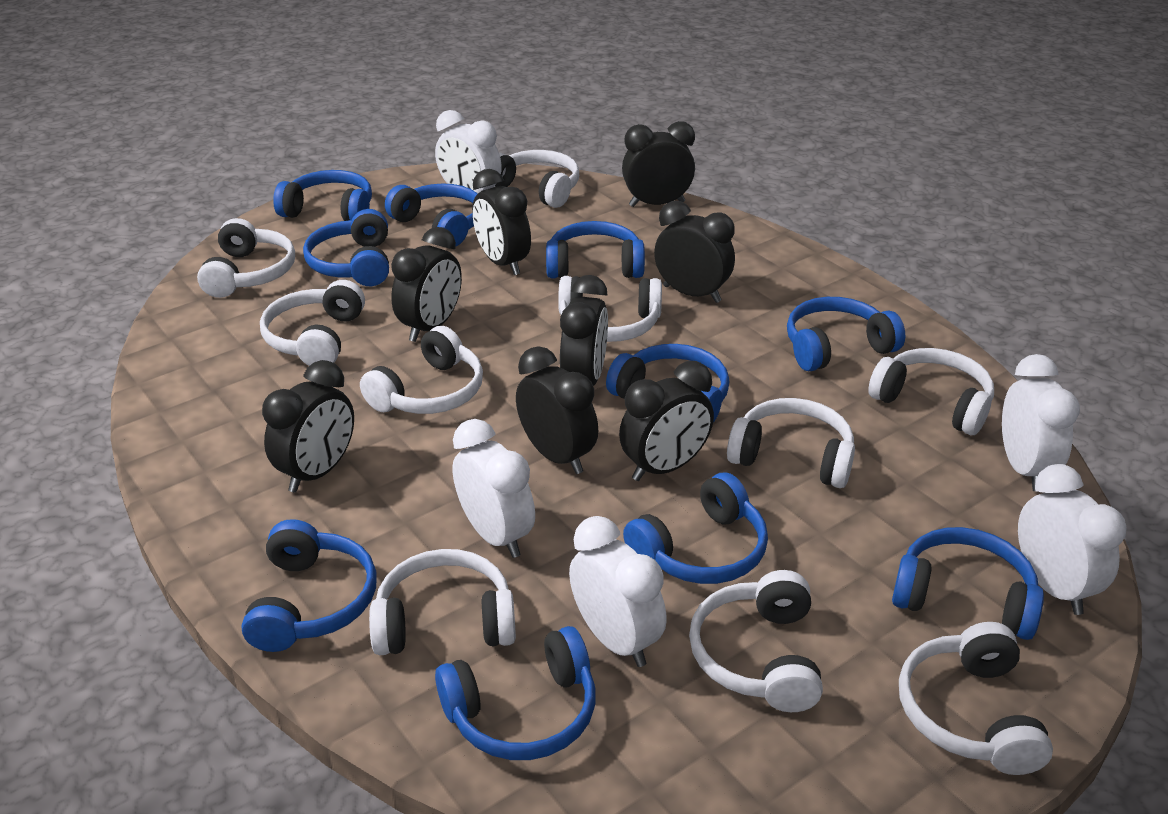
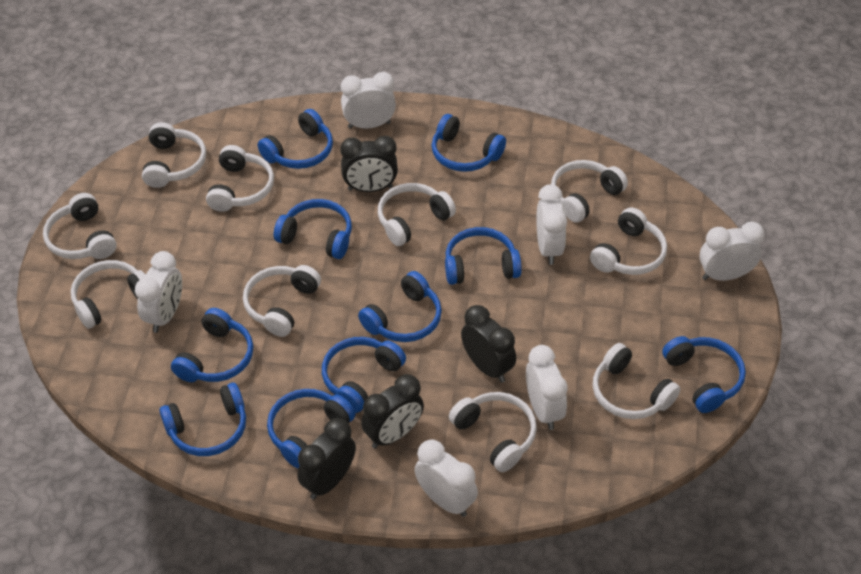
black clock: [262,360,354,493] [391,227,462,342] [472,169,531,275] [516,346,598,474] [560,275,608,386] [619,361,714,481] [622,121,695,207] [654,201,735,303] = 8 -> [297,418,356,500] [340,136,398,192] [361,374,424,449] [461,305,516,383] = 4
white clock: [435,110,502,193] [452,419,535,558] [569,516,667,667] [1002,354,1080,491] [1018,464,1126,615] = 5 -> [135,251,182,333] [341,72,396,129] [415,439,478,517] [526,345,568,430] [536,184,567,265] [699,222,764,281] = 6

